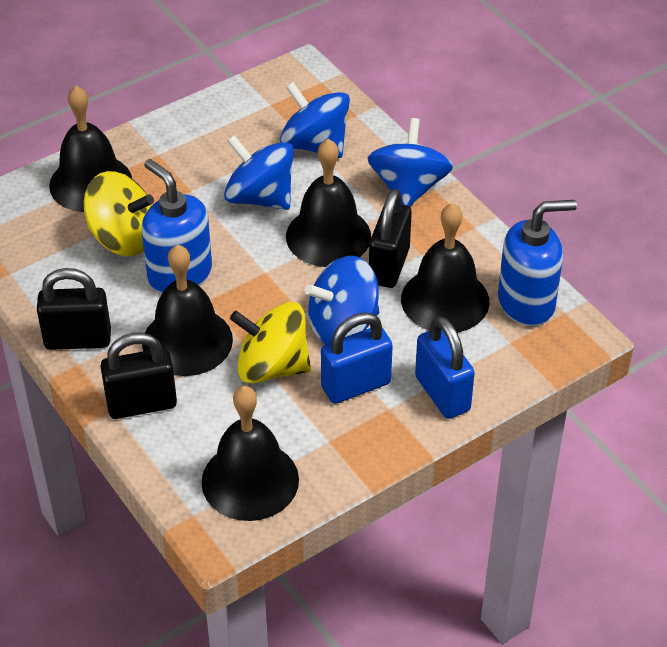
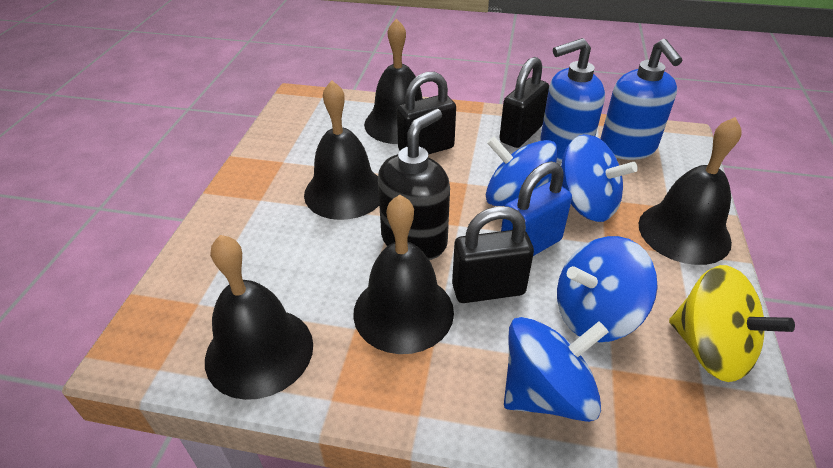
black soap dispenser: none = 0 -> [378,109,450,260] = 1
blue padlock: [321,312,393,404] [415,316,475,419] = 2 -> [501,161,572,256] = 1
yellow spinning top: [84,171,154,256] [230,302,311,384] = 2 -> [669,265,795,382] = 1

